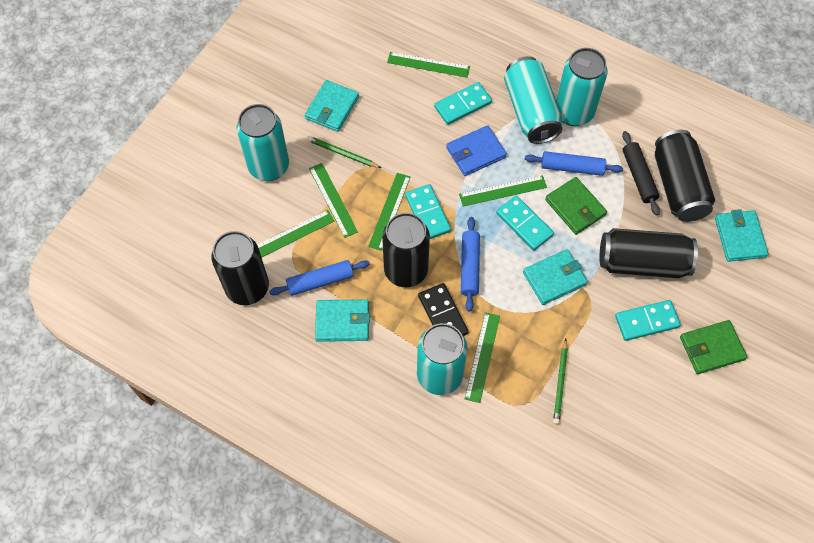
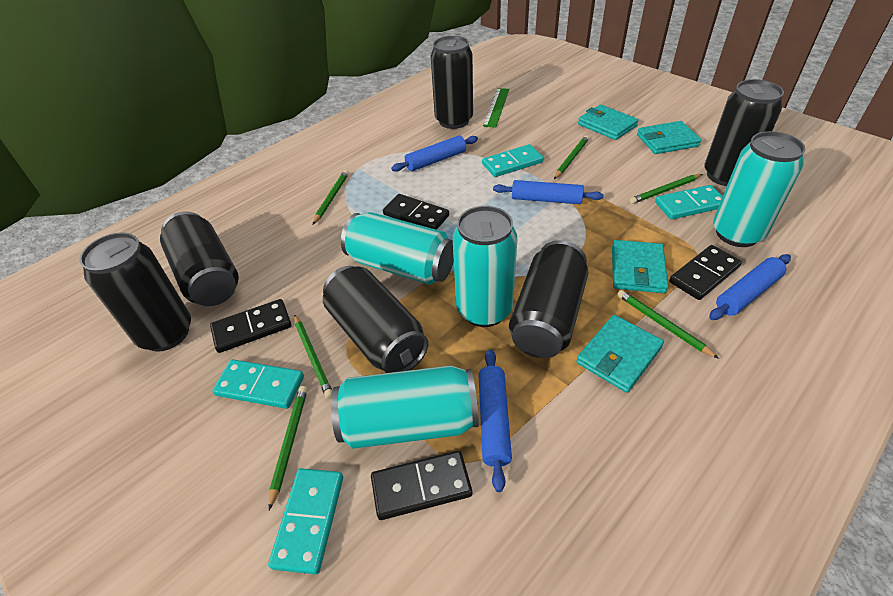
black can: [211,231,269,305] [382,213,430,287] [599,228,698,278] [655,130,715,222] = 4 -> [79,232,191,352] [160,212,239,306] [323,266,429,373] [431,36,473,129] [509,240,588,358] [705,79,784,186] = 6
black domino: [418,283,469,336] = 1 -> [210,299,291,353] [371,451,472,520] [383,194,449,230] [669,245,742,300] = 4
black rolling pin: [622,131,660,216] = 1 -> none = 0
blue rolling pin: [269,260,370,296] [461,217,480,311] [525,151,623,176] = 3 -> [391,136,478,172] [479,349,512,492] [493,180,603,204] [709,254,791,320] = 4
blue wallet: [446,125,507,176] = 1 -> none = 0
green pencil: [307,136,381,168] [553,339,568,425] = 2 -> [269,386,307,510] [294,314,332,399] [313,170,349,224] [554,135,589,179] [617,290,719,359] [629,174,702,204] = 6
green ruler: [257,210,335,257] [309,163,358,238] [368,173,411,251] [387,52,470,78] [459,175,547,206] [465,312,500,403] = 6 -> [483,88,509,128] = 1
green wallet: [545,177,607,235] [680,320,747,374] = 2 -> none = 0

